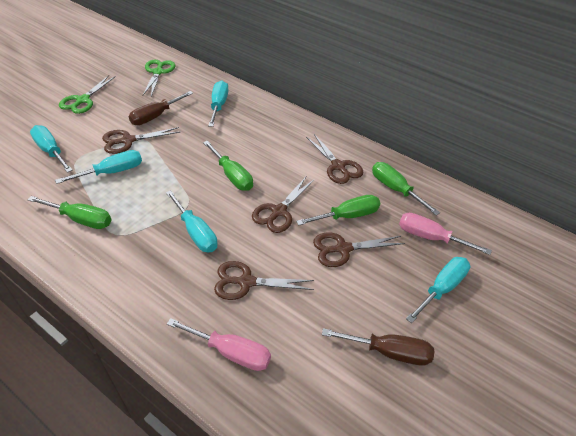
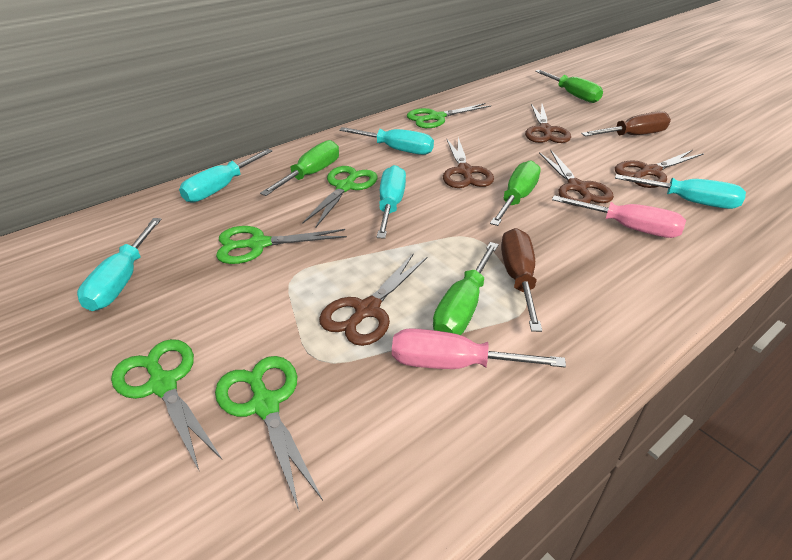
green scissors: [59,75,116,114] [142,60,175,96] = 2 -> [111,339,222,472] [215,356,323,510] [216,226,347,264] [302,166,378,228] [407,103,491,128] = 5

